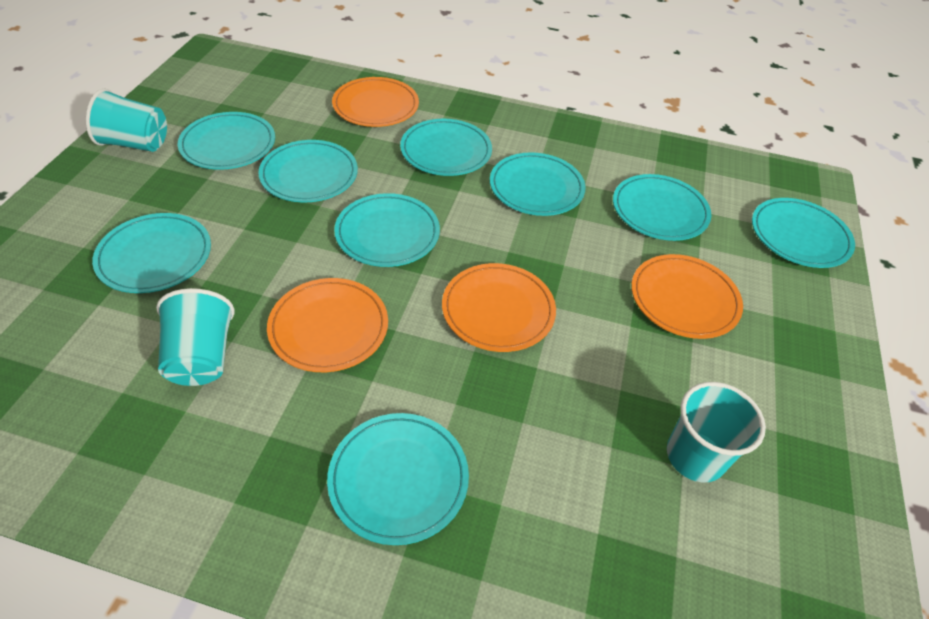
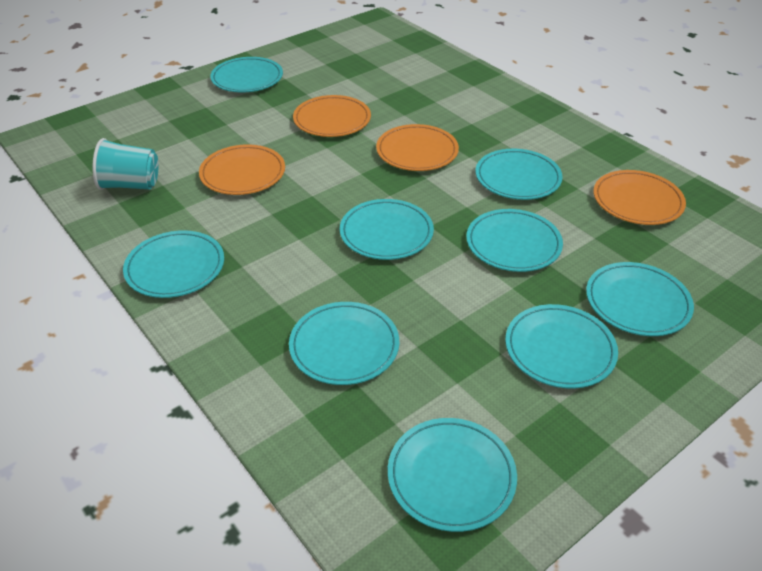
turquoise cup: [86,89,167,152] [156,288,235,386] [667,382,766,483] = 3 -> [92,138,159,190] = 1

